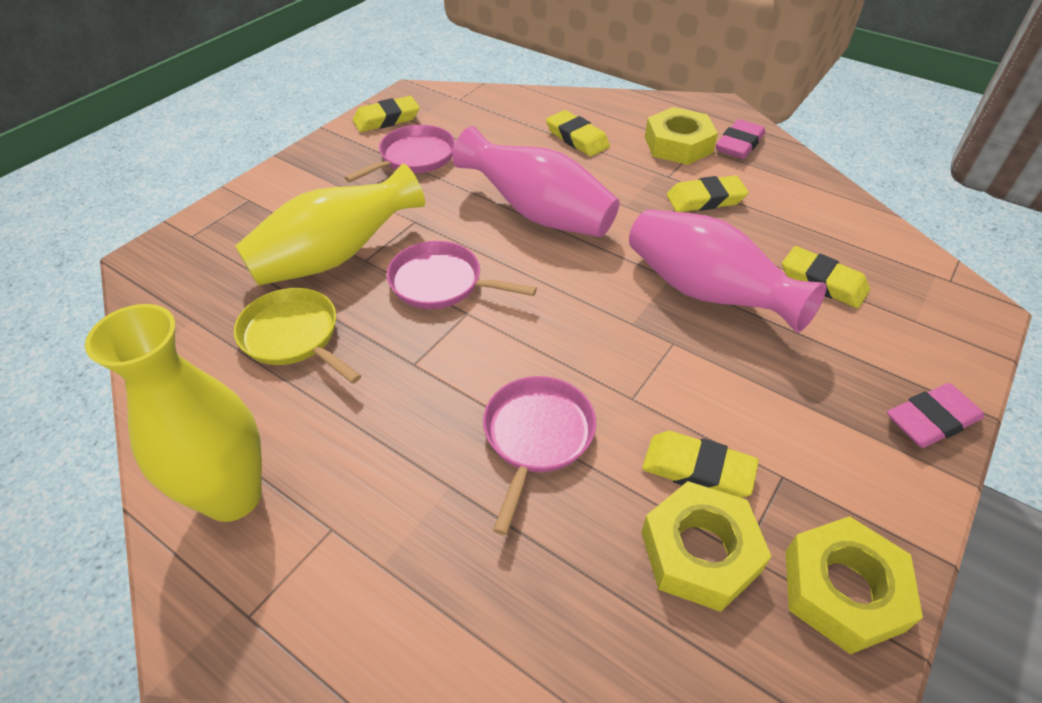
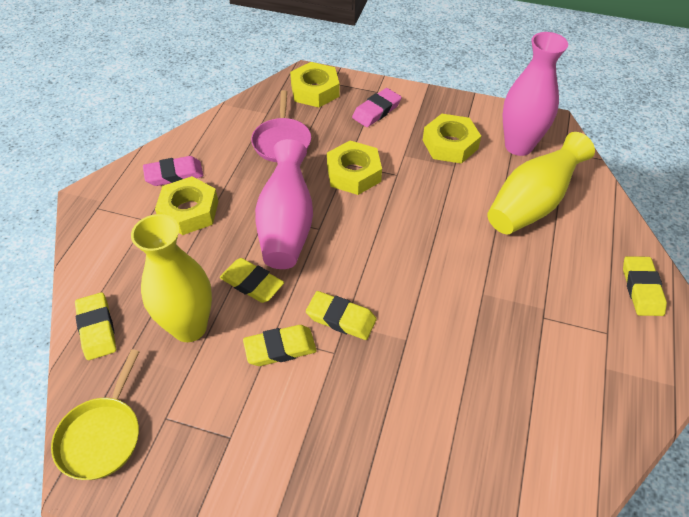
pink pan: [344,125,456,182] [387,241,537,309] [483,376,596,535] = 3 -> [251,90,311,162] = 1
yellow nut: [641,481,772,612] [645,107,718,165] [785,516,923,654] = 3 -> [155,176,218,235] [290,62,340,107] [327,141,382,195] [423,114,481,164] = 4

